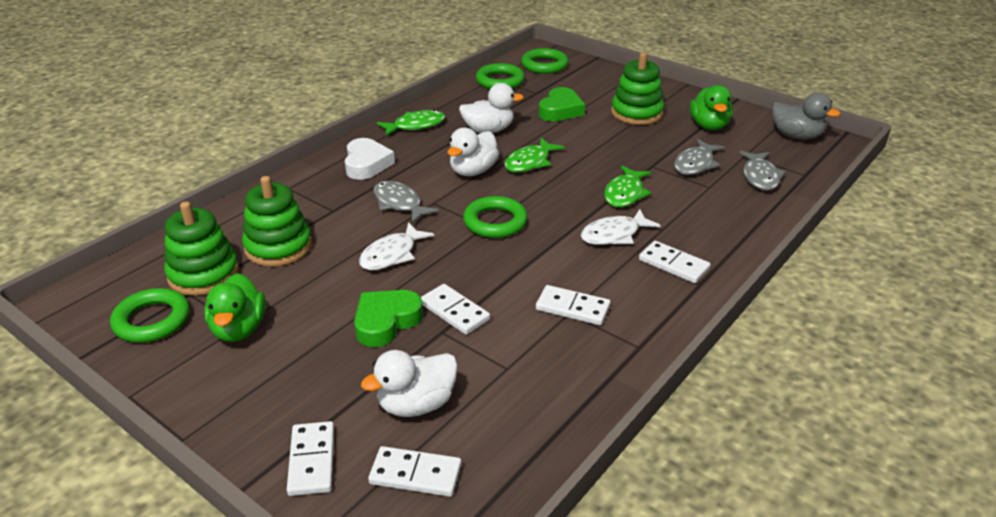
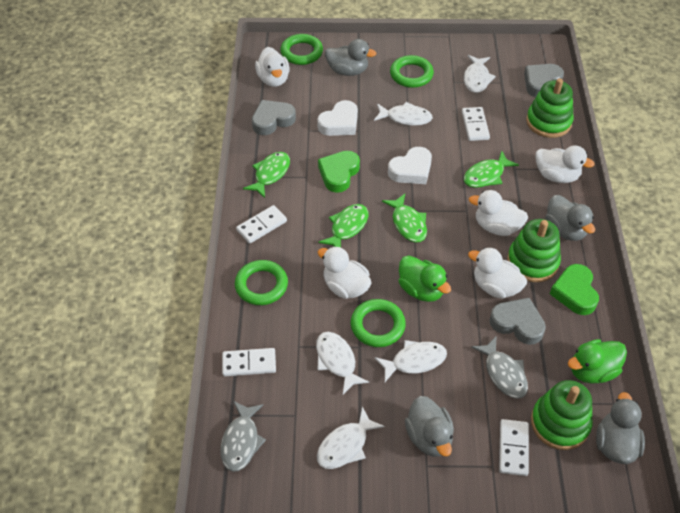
green fish: [377,110,445,136] [504,138,564,172] [604,166,651,207] = 3 -> [243,152,290,198] [318,204,368,247] [382,194,427,243] [464,151,519,188] = 4
grey duck: [772,93,840,140] = 1 -> [325,39,376,76] [405,396,454,457] [546,195,595,241] [596,392,645,464] = 4
grey fish: [373,181,439,224] [674,139,725,175] [739,151,786,191] = 3 -> [220,401,266,472] [471,336,528,399] = 2
grey heart: none = 0 -> [252,100,296,135] [489,298,546,345] [524,64,564,97] = 3
white domino: [287,421,334,496] [368,446,462,497] [421,284,490,335] [536,285,611,325] [639,241,711,283] = 5 -> [222,348,276,376] [236,205,287,244] [462,107,490,141] [499,419,529,476] = 4
white duck: [361,350,458,417] [447,128,499,176] [459,83,524,133] = 3 -> [255,47,290,87] [318,246,372,299] [468,248,527,299] [469,190,528,236] [535,145,595,183] = 5
white fish: [359,222,434,270] [581,209,661,245] = 2 -> [316,332,369,394] [317,407,385,469] [374,102,433,126] [375,340,447,382] [464,55,496,93] = 5
white heart: [345,138,395,180] = 1 -> [317,100,358,136] [388,147,432,184] = 2

